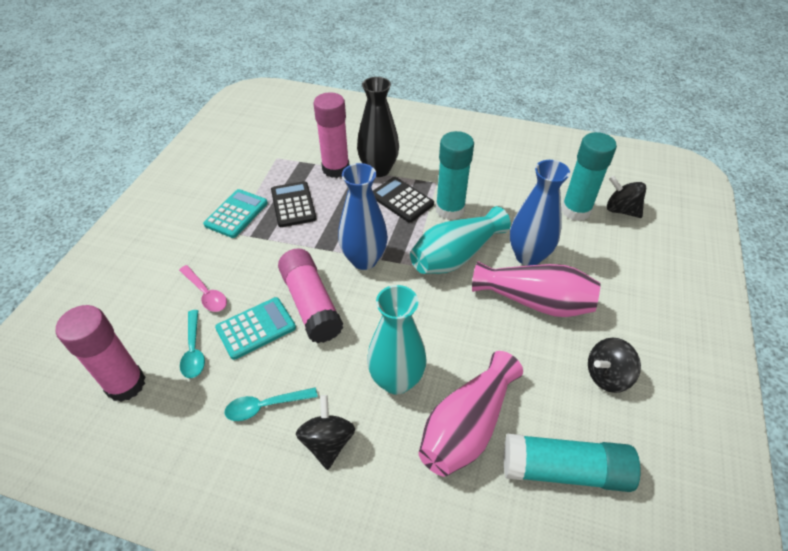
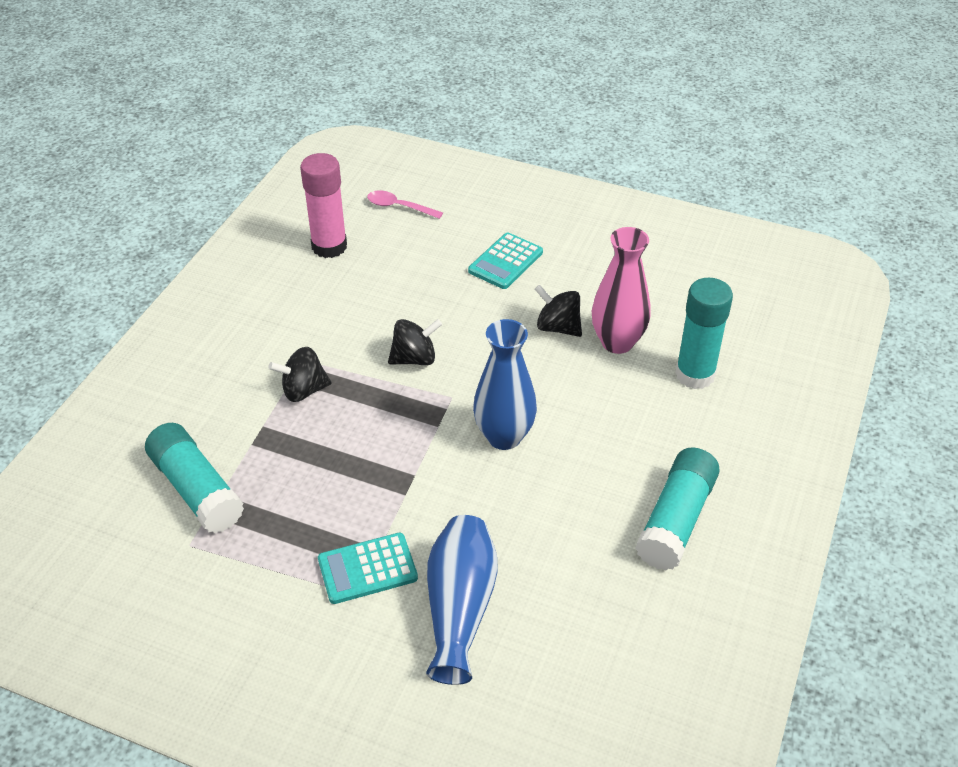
black calculator: [271,181,316,227] [373,177,434,222] = 2 -> none = 0
black vase: [357,77,399,177] = 1 -> none = 0
pink glue stick: [56,305,145,402] [278,249,343,343] [314,92,349,178] = 3 -> [300,153,347,258] = 1
pink vase: [419,351,523,476] [472,261,601,317] = 2 -> [592,227,651,354] = 1
turquoise spoon: [180,310,205,378] [224,387,318,421] = 2 -> none = 0
turquoise vase: [367,285,427,395] [410,206,511,274] = 2 -> none = 0

